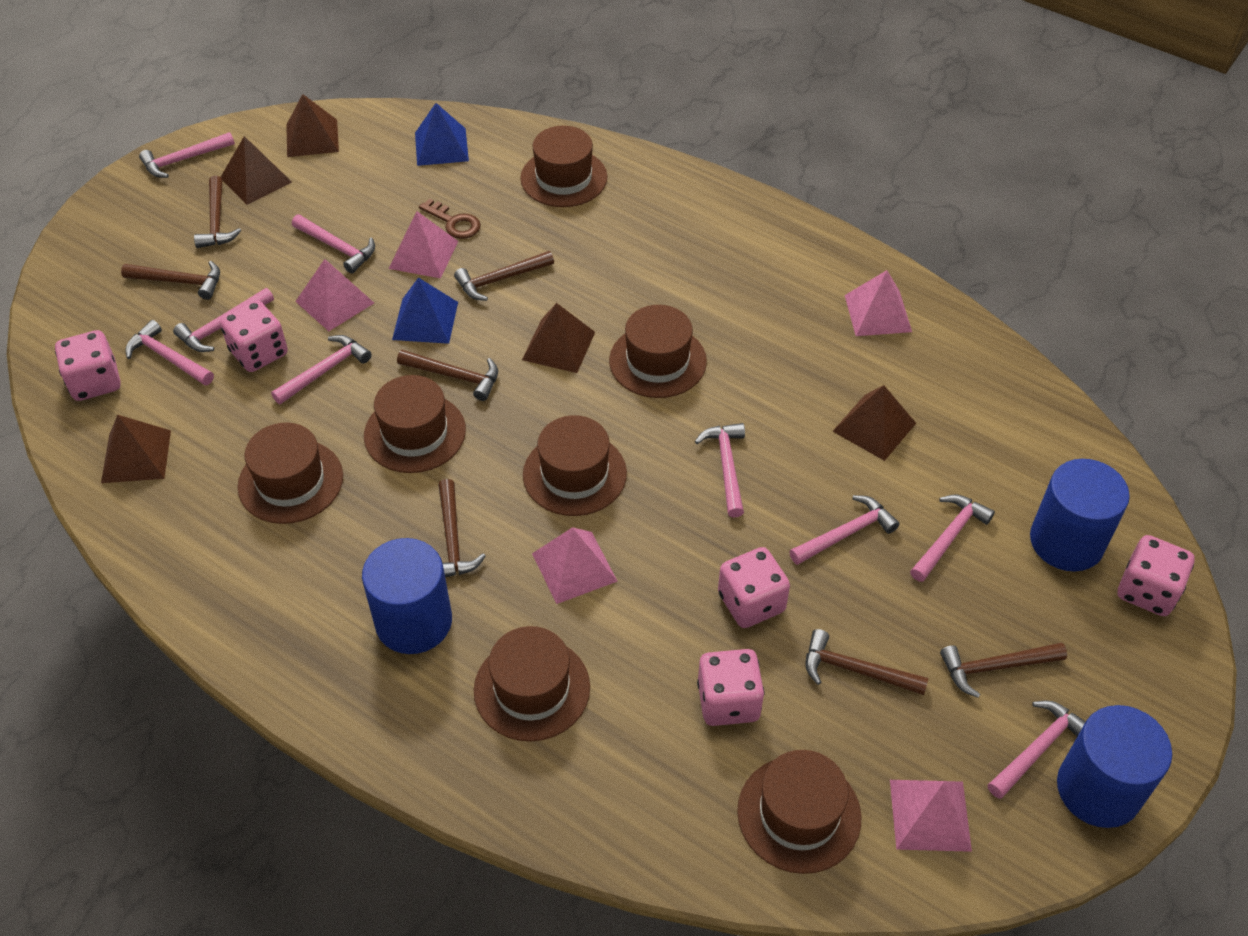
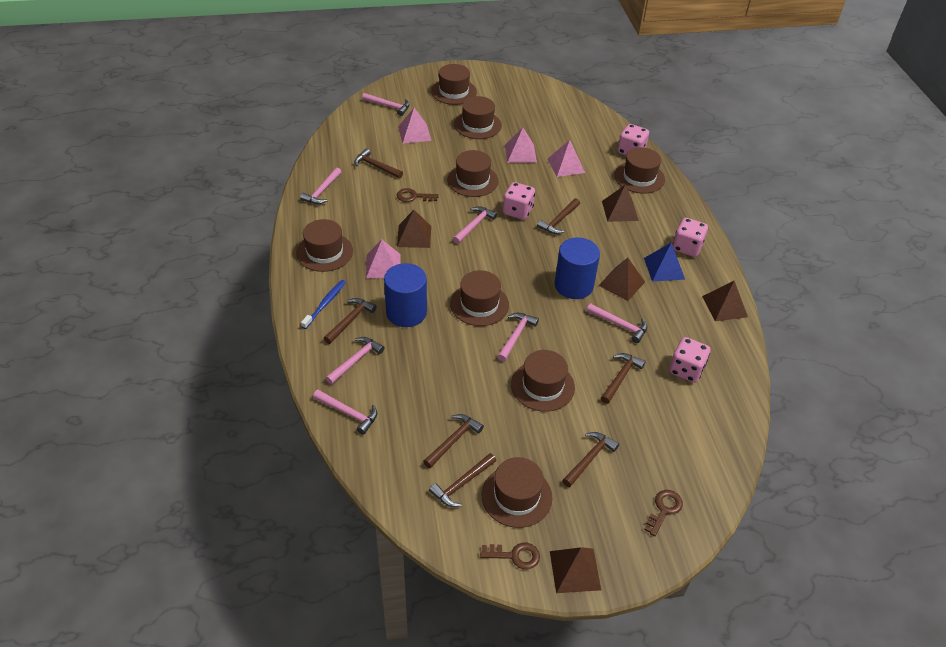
blue cylinder: [362,538,452,654] [1030,459,1130,572] [1057,705,1172,828] = 3 -> [384,263,427,327] [555,237,600,299] = 2
blue pyramid: [392,277,458,344] [415,103,469,166] = 2 -> [644,242,685,282] = 1
blue toothbrush: none = 0 -> [301,280,346,329] = 1
brown hat: [237,423,343,524] [364,375,466,473] [474,626,590,741] [520,126,608,207] [523,415,627,516] [609,305,707,398] [737,750,861,874] = 7 -> [296,219,353,272] [431,64,477,105] [447,150,499,197] [450,270,509,326] [454,96,502,139] [482,457,552,528] [511,350,575,412] [614,147,665,194] = 8
brown key: [419,199,481,239] = 1 -> [397,188,439,202] [480,543,540,569] [644,490,683,536] = 3
pink dice: [55,330,121,401] [220,300,288,372] [697,649,764,726] [718,547,790,628] [1118,535,1195,616] = 5 -> [503,182,535,220] [617,124,649,156] [669,337,711,383] [673,218,708,257] = 4
pink hammer: [125,320,214,385] [139,132,235,178] [173,288,274,352] [271,335,372,404] [292,215,375,273] [695,423,745,518] [789,495,900,565] [910,494,995,582] [988,700,1086,799] = 9 -> [300,168,341,204] [313,390,377,435] [326,337,385,384] [362,93,410,116] [453,206,497,244] [497,313,539,362] [587,304,647,343] = 7
pink pyramid: [295,259,374,331] [388,211,458,278] [532,527,618,604] [845,270,912,336] [890,780,972,852] = 5 -> [366,240,401,278] [398,108,431,143] [505,128,537,163] [547,140,585,177] = 4

